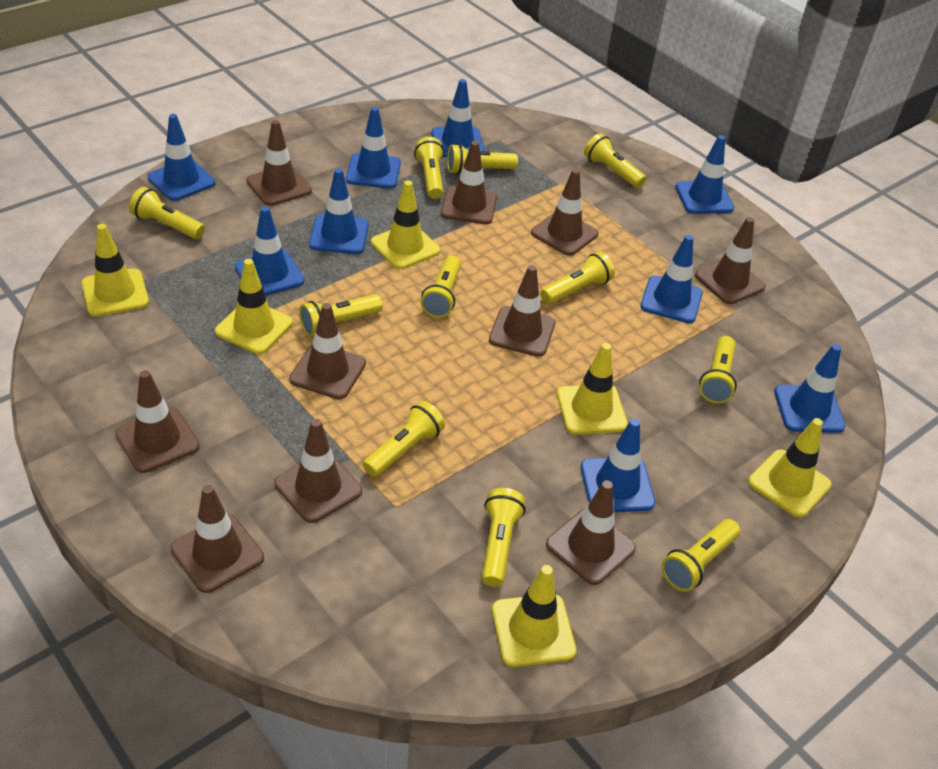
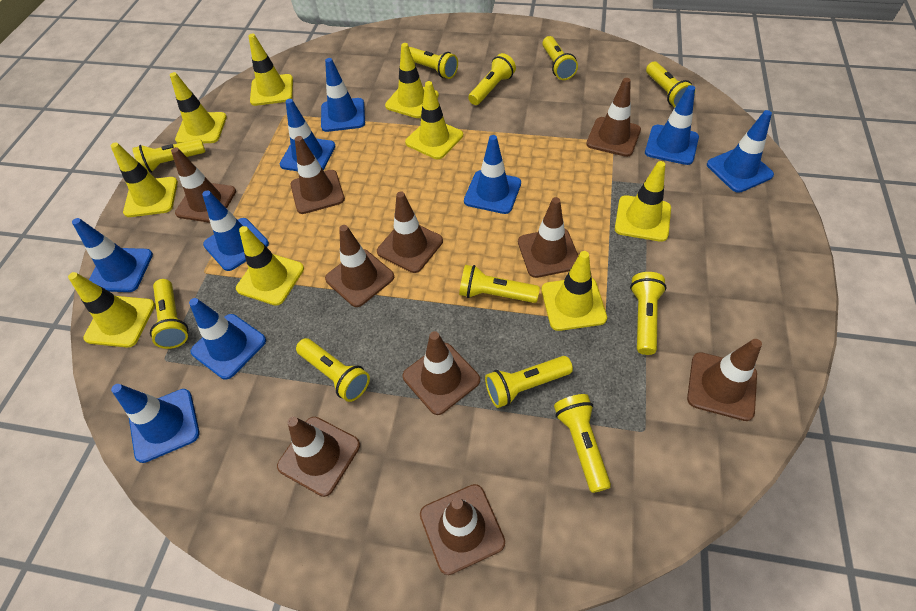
yellow traffic cone: [82,224,149,317] [215,259,293,354] [371,180,440,269] [492,565,576,667] [557,343,628,434] [748,418,831,518] = 6 -> [68,272,155,347] [111,142,178,217] [170,72,227,143] [236,226,304,306] [249,34,293,106] [385,43,439,118] [405,81,463,159] [541,251,607,331] [615,161,671,242] = 9

